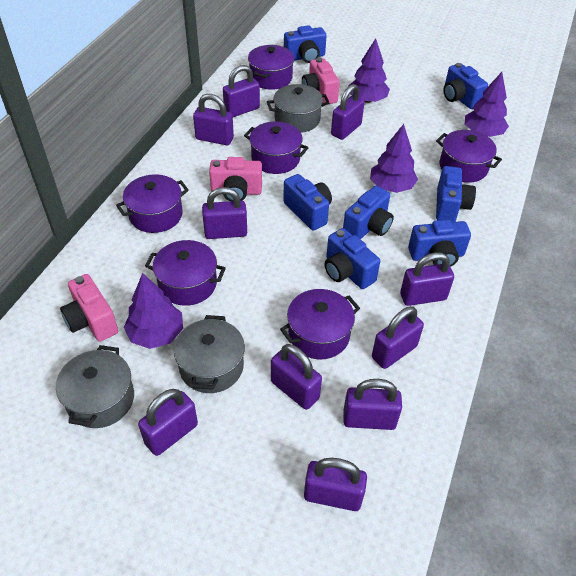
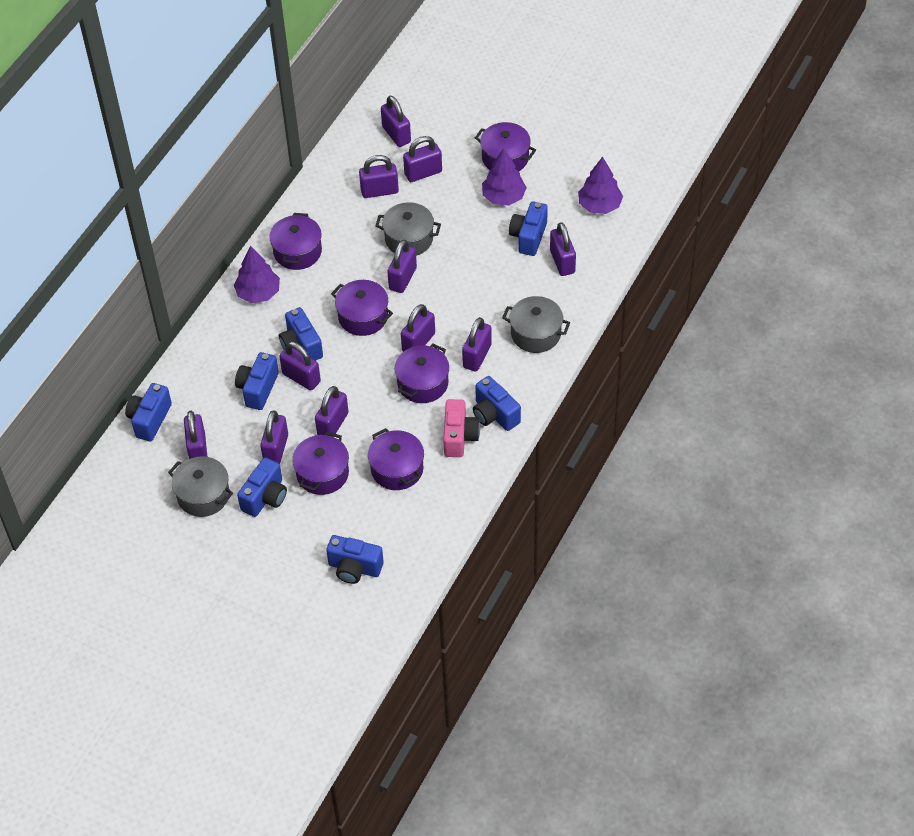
pink camera: [60,274,118,342] [209,157,262,201] [302,57,340,105] = 3 -> [443,399,480,457] = 1
purple padlock: [138,389,198,456] [193,94,234,145] [202,187,247,239] [223,65,260,117] [271,344,322,410] [304,458,367,511] [331,84,365,140] [343,379,402,430] [372,306,424,369] [400,252,454,306] = 10 -> [184,411,207,459] [260,410,288,464] [279,342,321,391] [315,386,349,437] [359,155,399,198] [381,95,411,147] [387,240,417,293] [401,304,435,352] [403,136,442,182] [462,317,492,371] [550,222,576,276] = 11
purple tree: [124,273,183,349] [348,38,390,103] [370,124,418,193] [465,72,509,137] = 4 -> [234,246,280,303] [482,148,527,206] [578,157,623,214] = 3

